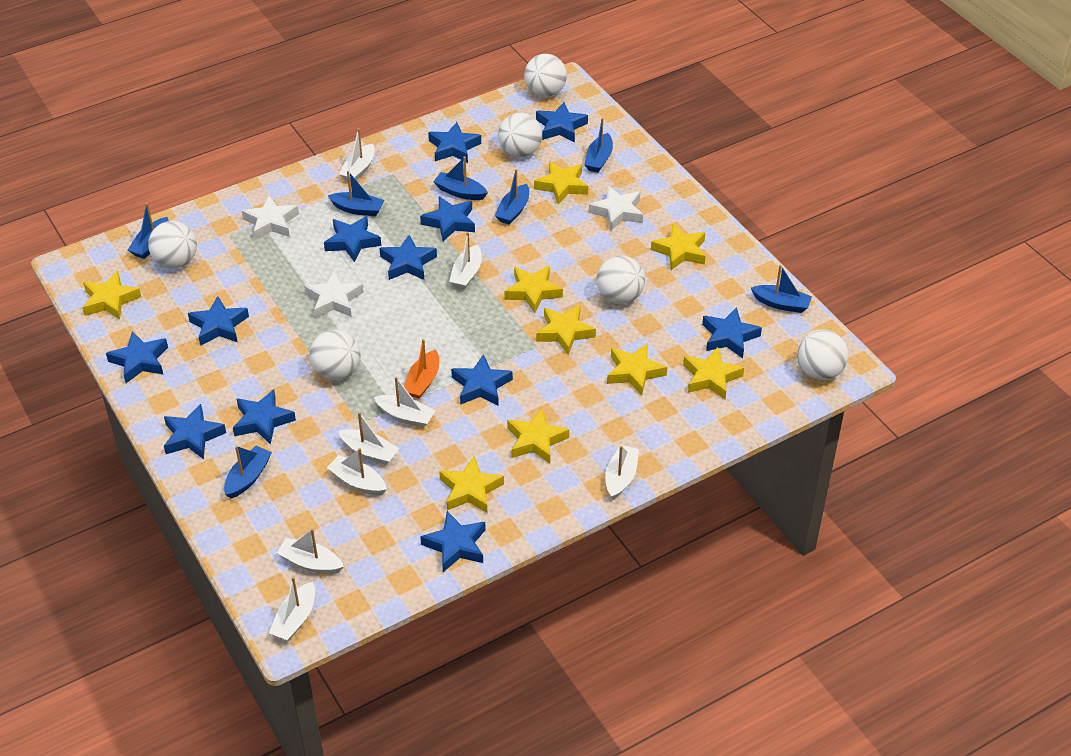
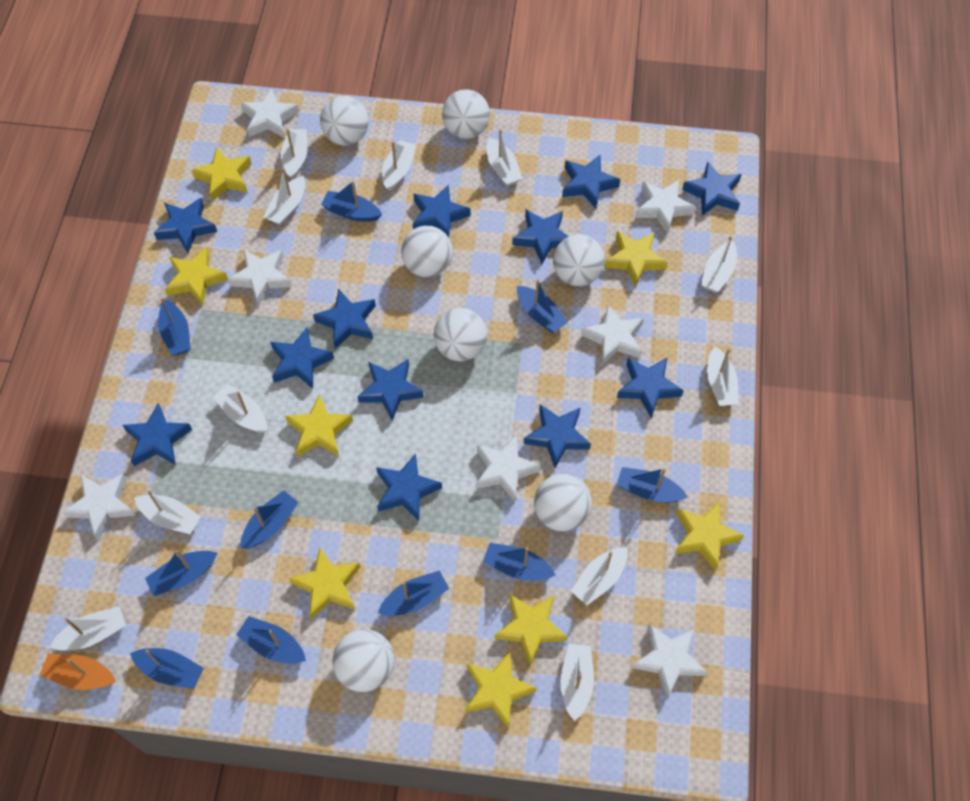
blue boat: [128,203,169,259] [224,445,272,498] [328,171,385,216] [433,156,488,200] [495,169,529,225] [585,118,613,173] [751,265,812,313] = 7 -> [130,648,204,689] [145,550,217,596] [158,298,191,355] [236,616,306,663] [241,490,299,548] [321,181,382,222] [378,570,449,616] [483,543,556,580] [517,279,568,333] [617,467,688,502] = 10
white ball: [148,221,197,269] [309,330,361,380] [498,113,542,157] [524,54,567,97] [597,256,645,304] [797,329,849,380] = 6 -> [320,96,369,145] [332,629,394,692] [401,226,453,277] [434,308,487,361] [442,90,490,139] [534,474,592,532] [553,234,605,286] = 7
white boat: [269,577,315,641] [277,528,344,574] [327,448,387,495] [339,128,375,182] [339,412,399,465] [374,376,435,428] [449,232,482,289] [605,445,639,499] = 8 -> [50,606,126,650] [134,490,201,534] [213,384,267,433] [264,168,305,225] [281,129,308,180] [382,140,416,191] [487,129,522,186] [560,644,594,721] [571,547,627,605] [701,236,737,293] [707,346,739,406] = 11
white star: [242,195,299,240] [304,271,364,318] [589,186,643,231] = 3 -> [62,474,136,540] [228,250,292,306] [241,88,299,138] [476,434,541,501] [581,304,644,364] [632,624,707,698] [635,180,696,234] = 7
yellow star: [82,271,141,320] [439,456,504,513] [504,266,563,313] [507,408,569,464] [534,161,588,205] [536,305,596,355] [607,343,667,395] [651,223,706,270] [683,347,744,399] = 9 -> [165,247,228,306] [192,147,252,201] [285,394,353,457] [289,547,360,619] [465,651,537,728] [495,594,568,666] [604,231,668,287] [675,501,744,571] = 8

